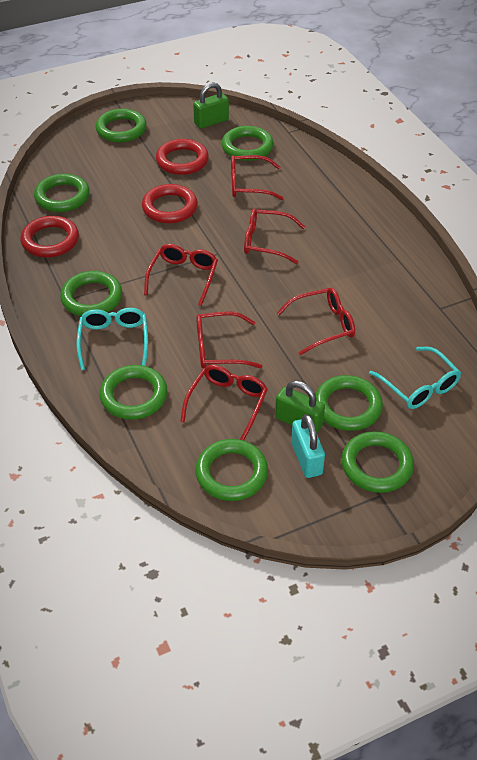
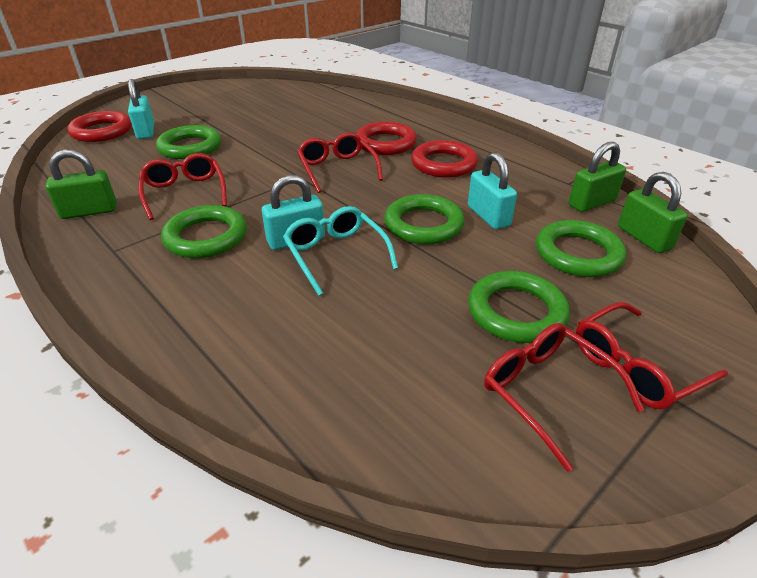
green padlock: [193,82,229,129] [275,381,325,433] = 2 -> [45,149,117,219] [569,142,626,212] [618,172,688,253] = 3
green ring: [34,173,90,212] [60,271,122,316] [95,109,147,142] [100,365,168,420] [195,439,268,501] [222,126,274,161] [316,375,383,431] [341,431,414,493] = 8 -> [156,125,221,159] [161,205,247,258] [384,194,465,244] [468,271,570,343] [536,220,626,277] = 5
red glasses: [144,244,218,306] [180,365,268,440] [196,311,262,368] [231,155,284,200] [244,208,305,264] [277,288,355,355] = 6 -> [138,153,227,220] [297,132,383,193] [484,323,645,472] [576,302,728,410] = 4
turquoise glasses: [76,308,148,370] [369,347,461,409] = 2 -> [283,206,398,296] = 1
turquoise padlock: [291,414,325,478] = 1 -> [128,79,154,139] [262,175,325,250] [468,152,517,229] = 3

